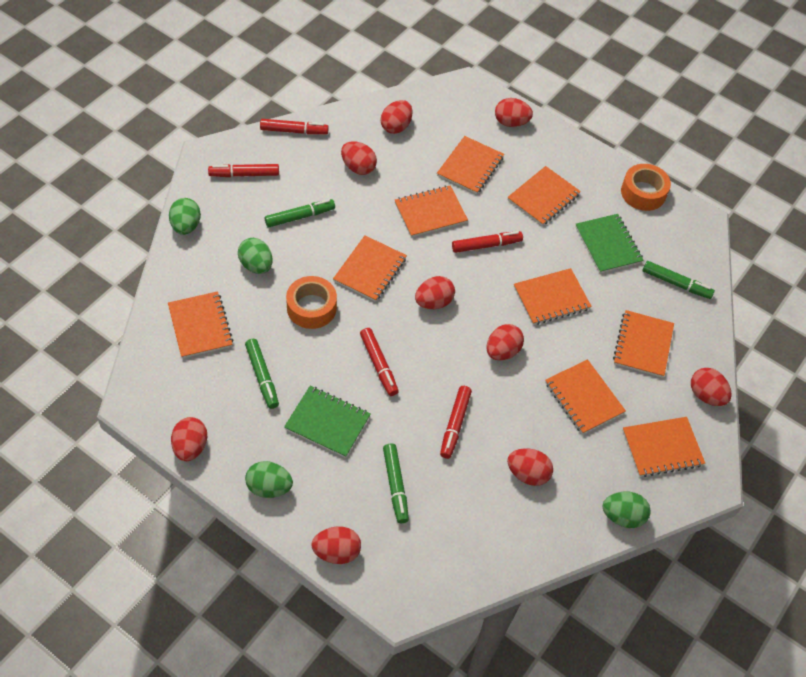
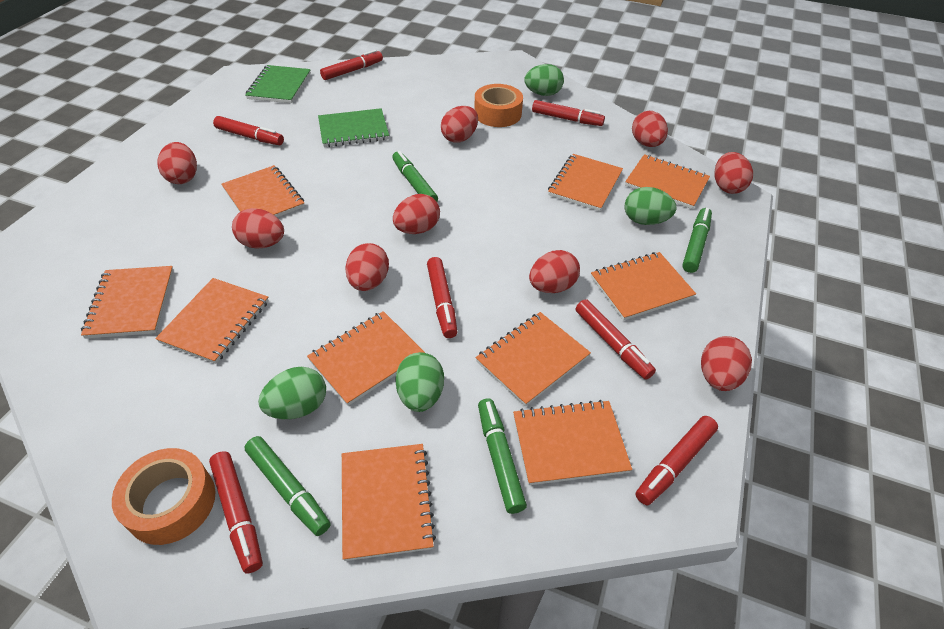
orange notebook: [168,291,233,358] [333,236,407,302] [395,185,468,237] [437,136,504,194] [507,166,581,226] [514,268,592,325] [545,359,626,434] [613,310,674,378] [622,417,705,477] = 9 -> [81,266,174,339] [155,278,269,364] [222,165,305,217] [307,311,425,406] [342,444,436,561] [476,312,591,406] [513,400,632,485] [548,154,623,211] [591,252,696,321] [625,154,710,209] = 10
red marker: [208,164,279,177] [260,119,329,135] [360,328,399,396] [440,386,472,459] [452,231,523,253] = 5 -> [209,451,263,574] [213,116,284,145] [320,50,383,80] [427,257,457,338] [532,100,605,126] [576,299,656,380] [636,416,718,505] = 7

